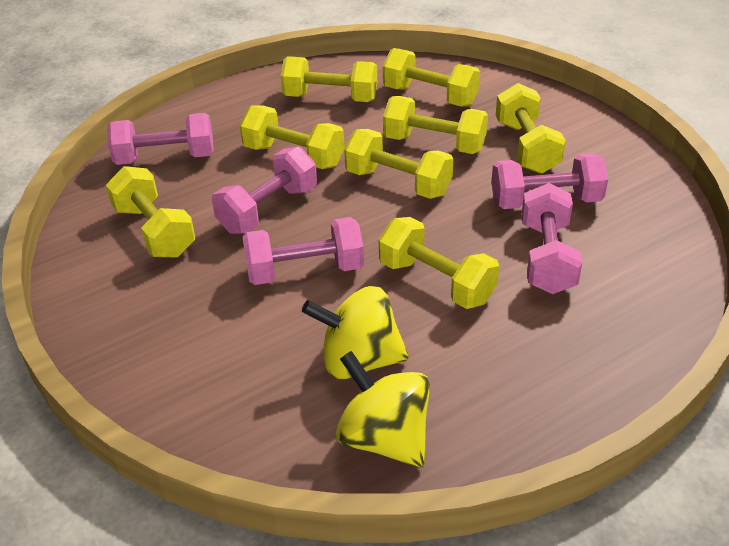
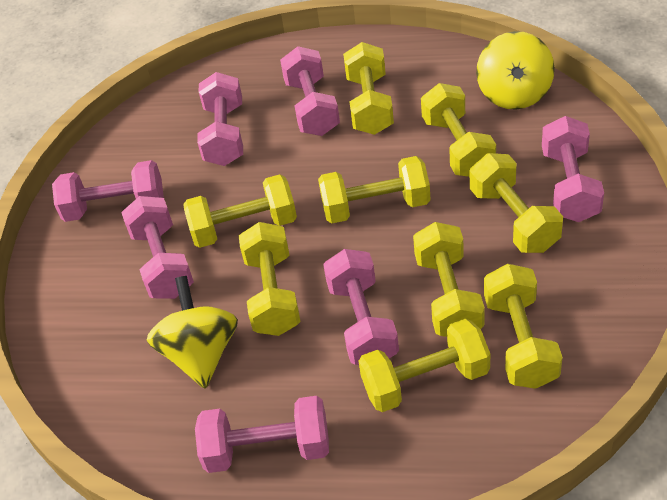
pink dumbbell: [107,113,214,165] [212,146,317,234] [243,217,364,285] [491,154,608,209] [522,183,582,294] = 5 -> [52,160,164,222] [121,196,194,299] [195,396,329,473] [197,72,243,166] [280,46,340,136] [323,249,399,365] [542,116,604,222] = 7
yellow dumbbell: [106,166,195,258] [240,106,345,169] [280,56,377,102] [344,129,453,199] [379,217,499,309] [383,48,480,106] [383,96,488,154] [496,83,566,174] = 8 -> [183,174,297,248] [239,222,301,336] [318,156,431,223] [343,42,394,135] [358,318,490,412] [413,222,485,337] [421,83,496,177] [470,153,563,253] [484,264,563,389] = 9

